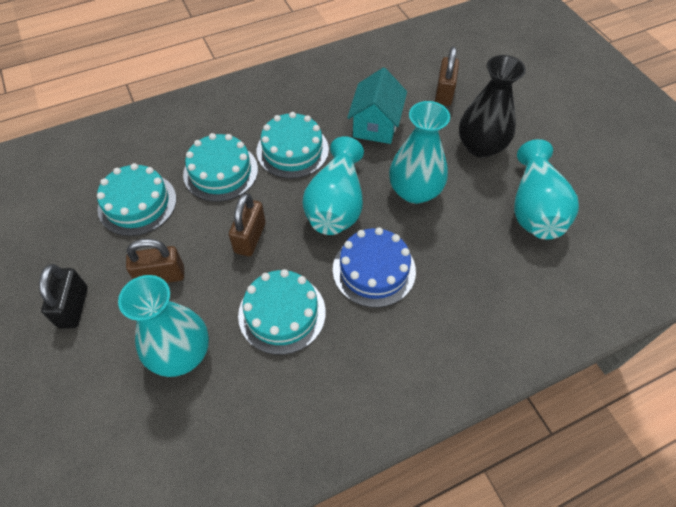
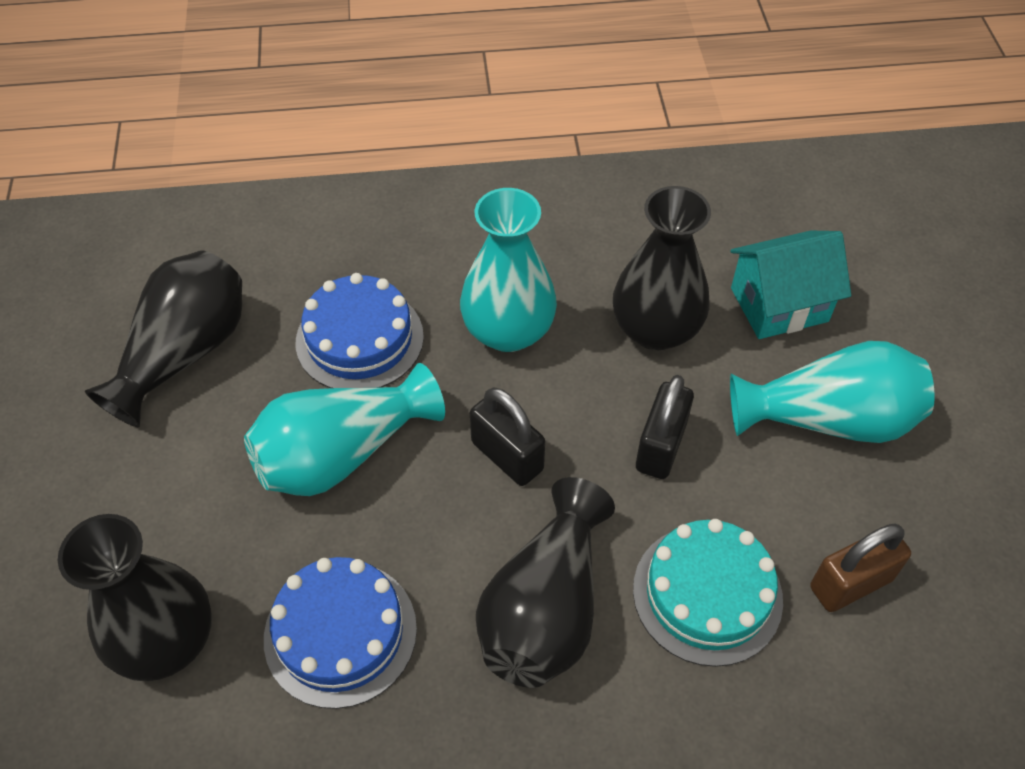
black padlock: [39,264,88,329] = 1 -> [470,388,545,486] [636,375,694,479] = 2
black vase: [459,55,526,158] = 1 -> [58,514,212,681] [85,250,242,427] [476,477,615,688] [613,186,711,350] = 4
blue cake: [333,227,416,308] = 1 -> [264,557,417,709] [296,273,424,388] = 2
brown padlock: [126,239,184,283] [229,193,266,256] [435,47,459,106] = 3 -> [810,524,911,612] = 1
turquoise cake: [97,163,176,236] [183,133,258,202] [238,269,326,355] [257,112,329,178] = 4 -> [633,519,783,667] = 1
turquoise vase: [118,275,209,377] [303,136,364,235] [389,101,450,204] [514,139,579,239] = 4 -> [244,363,445,496] [460,188,557,352] [730,341,935,443] = 3

